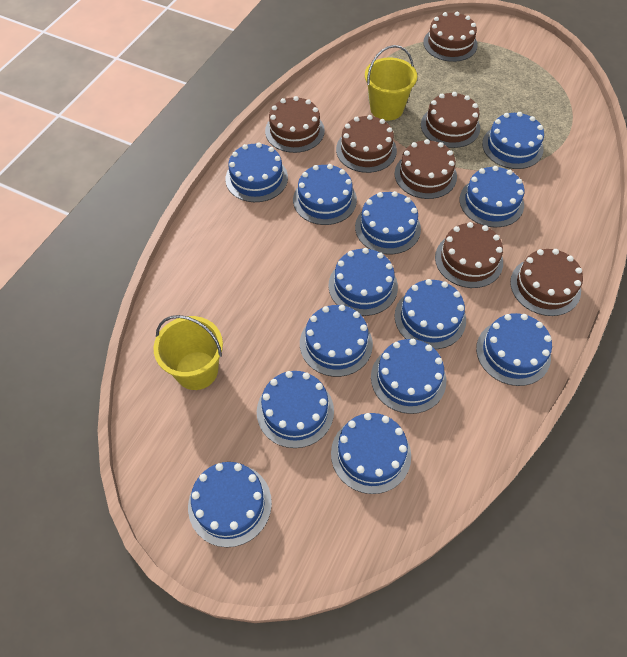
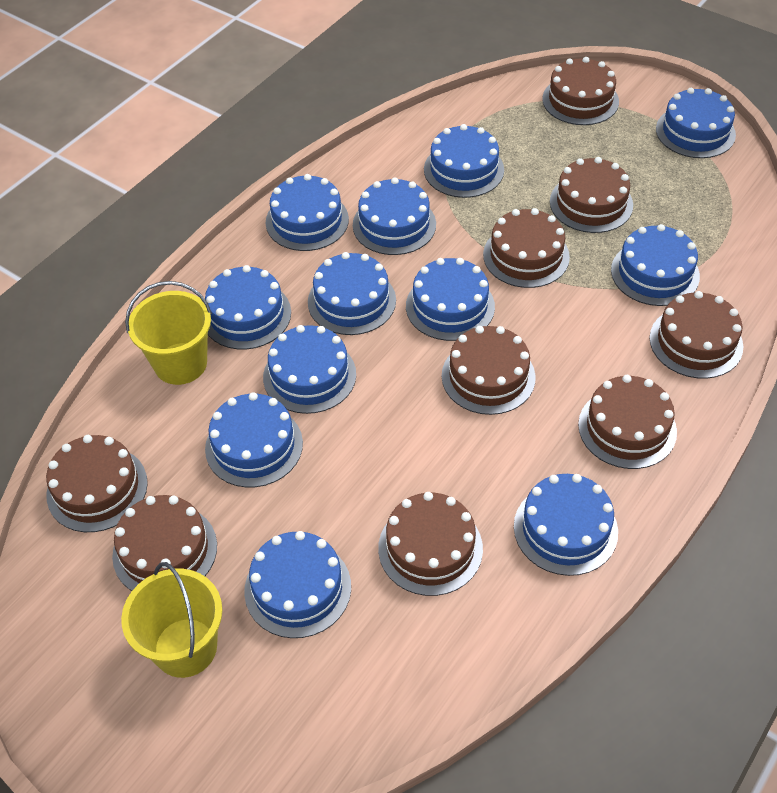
blue cake: [188,462,272,547] [225,143,288,202] [257,371,334,448] [293,164,357,225] [300,305,373,377] [328,248,398,316] [331,413,411,494] [355,191,421,254] [371,339,446,414] [394,279,466,349] [459,166,524,227] [476,313,552,386] [482,112,544,169] = 13 -> [205,265,291,349] [205,392,303,487] [244,531,351,638] [263,325,356,414] [266,174,349,251] [308,252,396,335] [353,177,436,255] [406,258,495,341] [424,124,504,198] [514,474,618,576] [611,224,700,306] [656,88,736,158] = 12
brown cake: [265,96,325,153] [336,115,397,173] [394,139,457,199] [421,92,480,148] [423,12,478,62] [435,222,503,288] [510,249,583,316] = 7 -> [46,435,148,532] [112,495,217,591] [378,492,483,596] [442,326,536,415] [483,208,570,288] [542,57,619,125] [550,157,633,233] [578,375,677,469] [649,291,743,379] = 9

